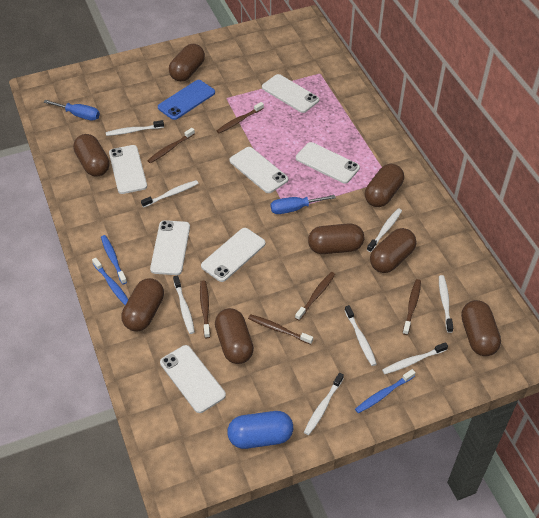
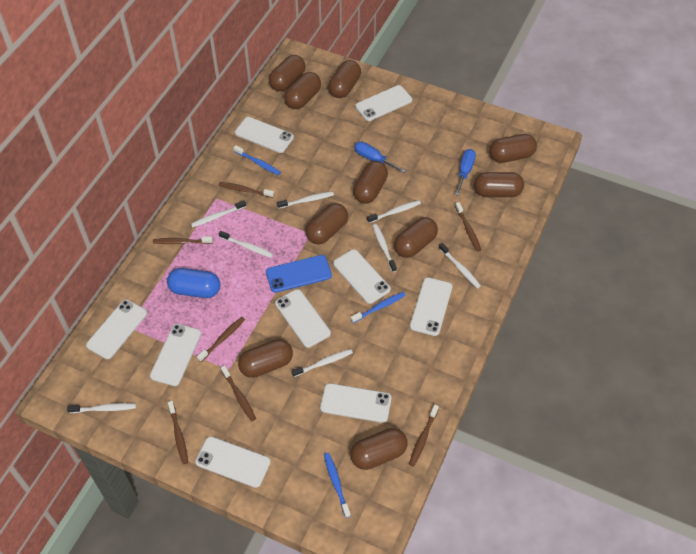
brown capsule: [73,134,110,177] [122,278,164,332] [169,44,205,82] [215,308,254,364] [308,223,364,254] [365,164,404,207] [370,228,416,273] [461,300,501,356] = 8 -> [238,339,293,378] [269,55,306,91] [284,72,321,109] [306,203,348,245] [328,60,361,98] [350,428,407,470] [353,161,388,203] [394,217,438,258] [474,172,524,197] [489,134,537,163] = 10
brown toothbrush: [147,128,195,163] [200,281,210,338] [217,102,264,133] [248,314,313,344] [295,272,335,321] [402,279,421,335] = 6 -> [153,237,213,244] [168,401,188,464] [197,317,245,362] [219,182,274,198] [221,365,256,421] [409,405,439,466] [455,202,481,252] = 7
white phone: [109,145,147,194] [150,220,190,275] [160,345,226,413] [201,228,266,282] [229,147,288,193] [262,74,319,113] [296,142,360,184] = 7 -> [86,299,147,359] [150,324,201,386] [195,436,271,488] [235,117,294,153] [275,289,331,348] [320,383,391,423] [333,249,391,304] [355,85,412,121] [410,277,452,336] = 9

